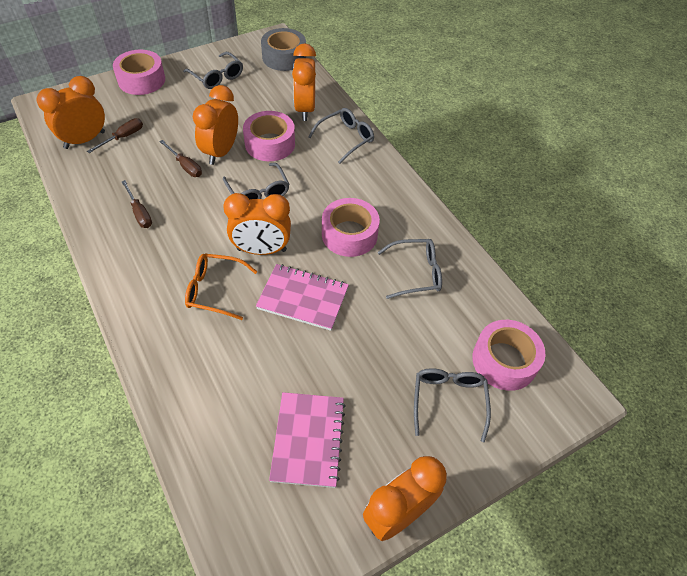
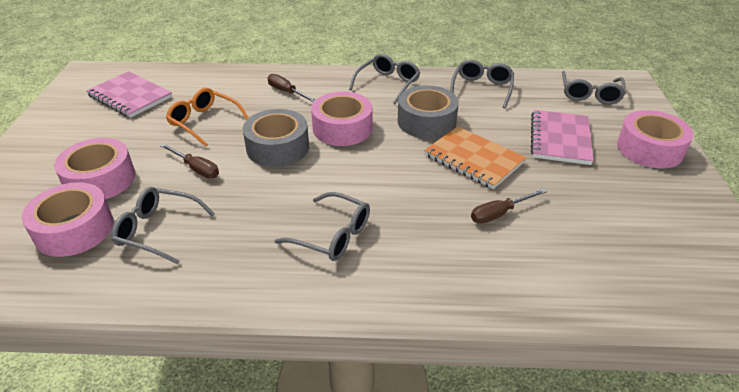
grey tape: [261,28,306,71] = 1 -> [243,109,309,167] [398,85,459,139] = 2
orange clock: [37,76,105,149] [193,85,238,165] [223,193,291,255] [292,43,316,121] [363,456,447,541] = 5 -> none = 0
orange notebook: none = 0 -> [424,126,526,189] = 1

